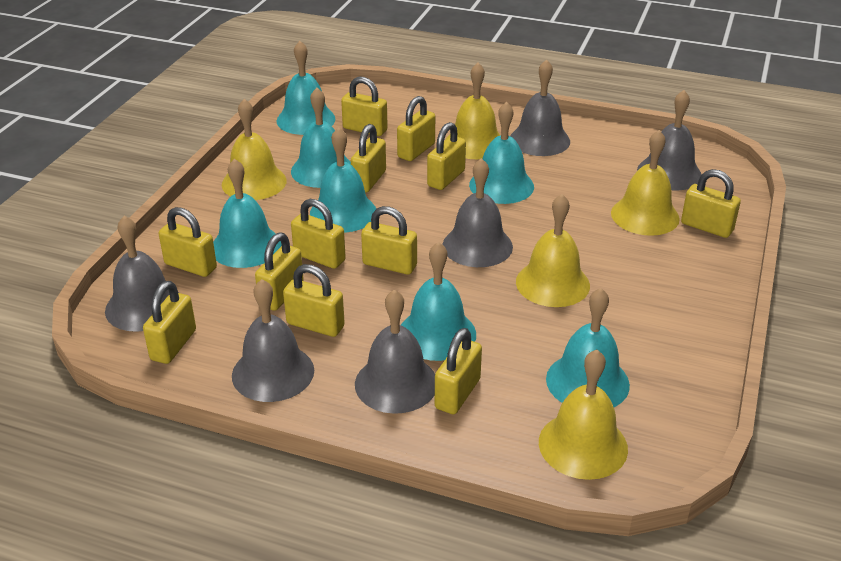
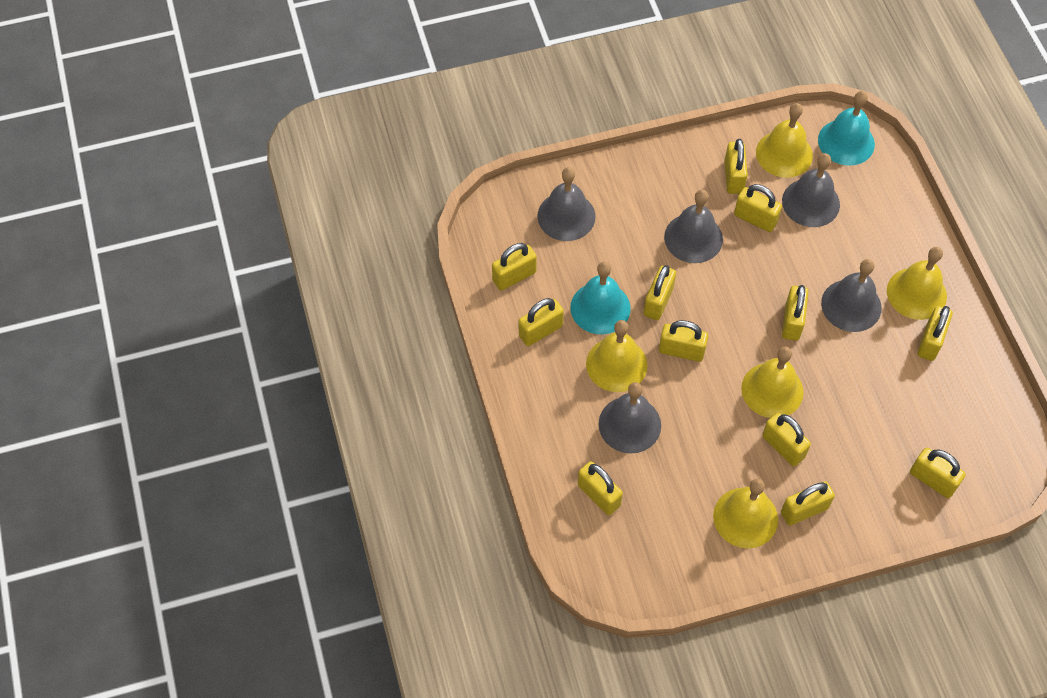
grey bell: [105,216,179,332] [232,279,314,402] [355,289,435,414] [442,158,513,267] [510,59,570,156] [637,90,702,191] = 6 -> [537,167,596,241] [599,382,661,454] [664,190,723,263] [782,153,840,227] [821,259,882,332] = 5
turquoise bell: [213,158,281,268] [277,41,335,135] [291,88,351,188] [310,127,376,233] [401,242,476,361] [469,102,534,204] [546,288,630,407] = 7 -> [570,262,631,335] [818,91,875,166] = 2

